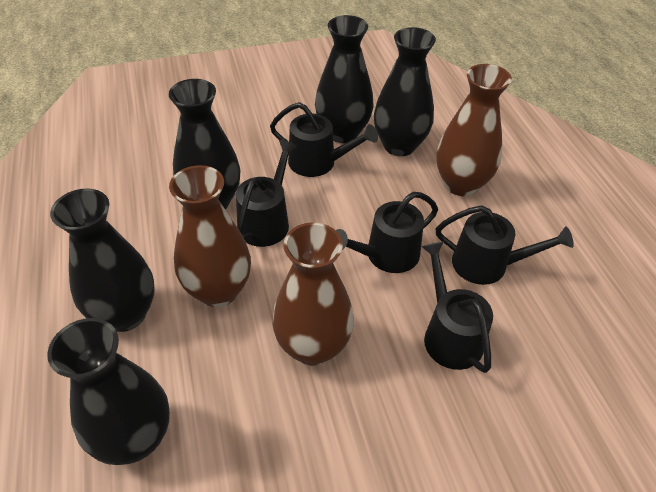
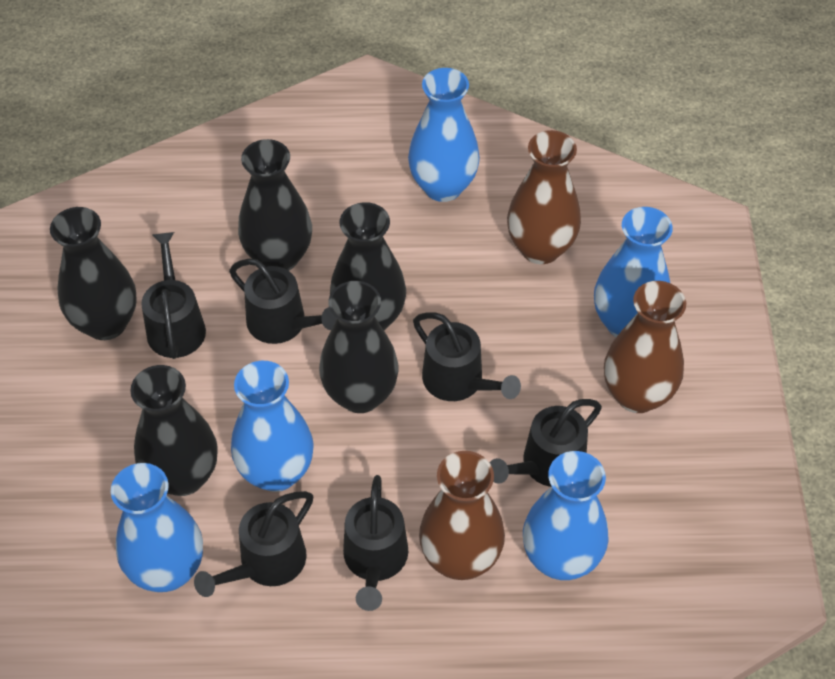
black watering can: [236,140,297,247] [270,102,378,177] [336,192,438,273] [421,242,493,373] [436,205,574,285] = 5 -> [141,232,206,359] [194,491,313,597] [229,259,337,344] [343,475,408,611] [413,312,521,401] [490,399,602,487] = 6
blue vase: none = 0 -> [111,463,203,592] [231,361,314,492] [408,68,480,202] [523,451,609,580] [594,207,673,337] = 5

